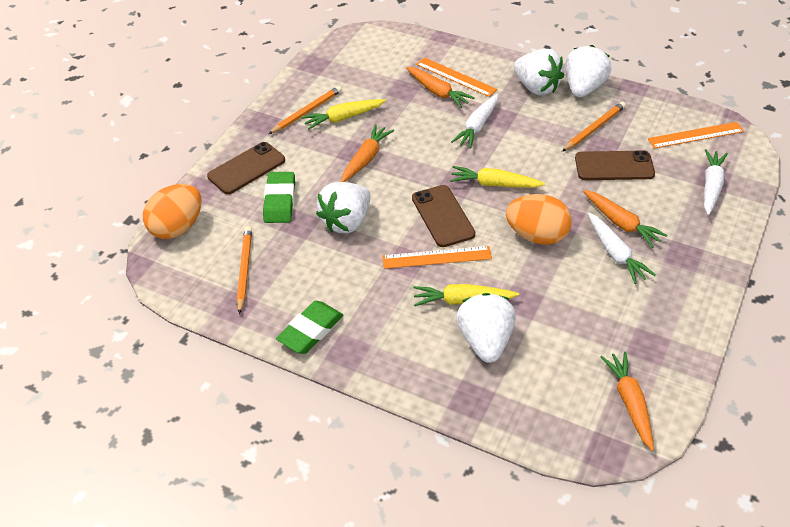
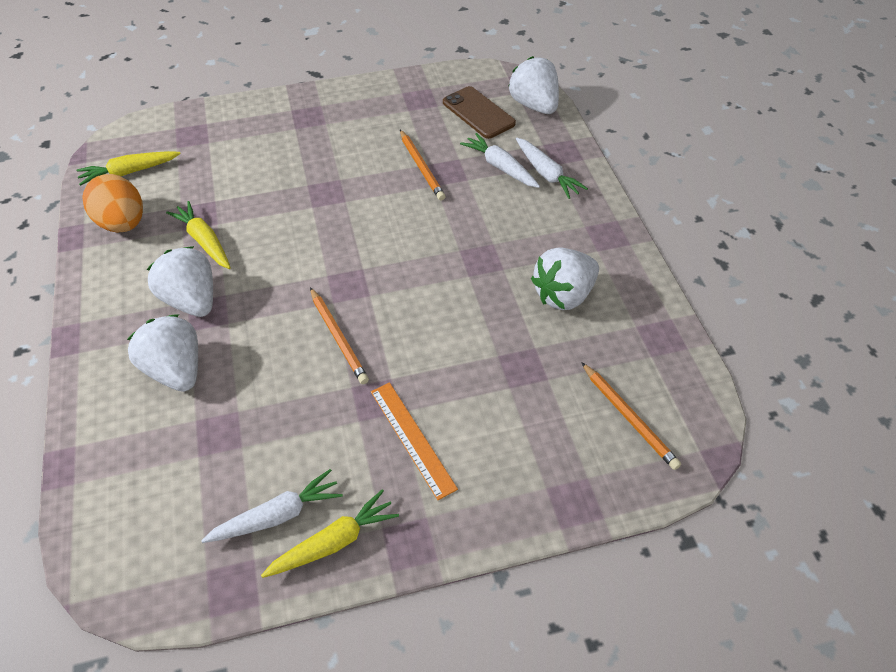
brown phone: [207,142,285,194] [412,185,475,247] [575,150,655,180] = 3 -> [443,86,516,139] = 1
green eraser: [263,172,295,223] [276,301,343,354] = 2 -> none = 0
orange carrot: [341,124,394,182] [406,67,474,108] [583,190,668,248] [600,351,654,451] = 4 -> none = 0
orange egg: [143,184,202,239] [506,194,572,245] = 2 -> [82,174,143,232] = 1
orange ruler: [382,246,492,269] [416,57,497,97] [648,122,744,149] = 3 -> [371,382,458,500] = 1

